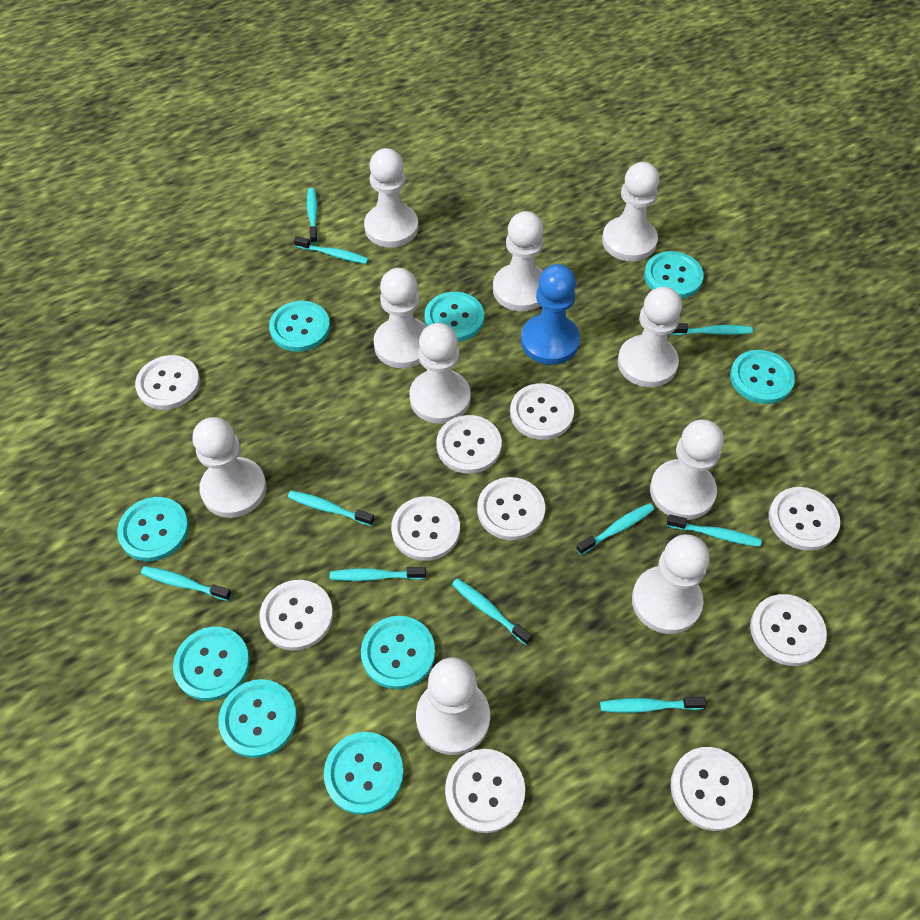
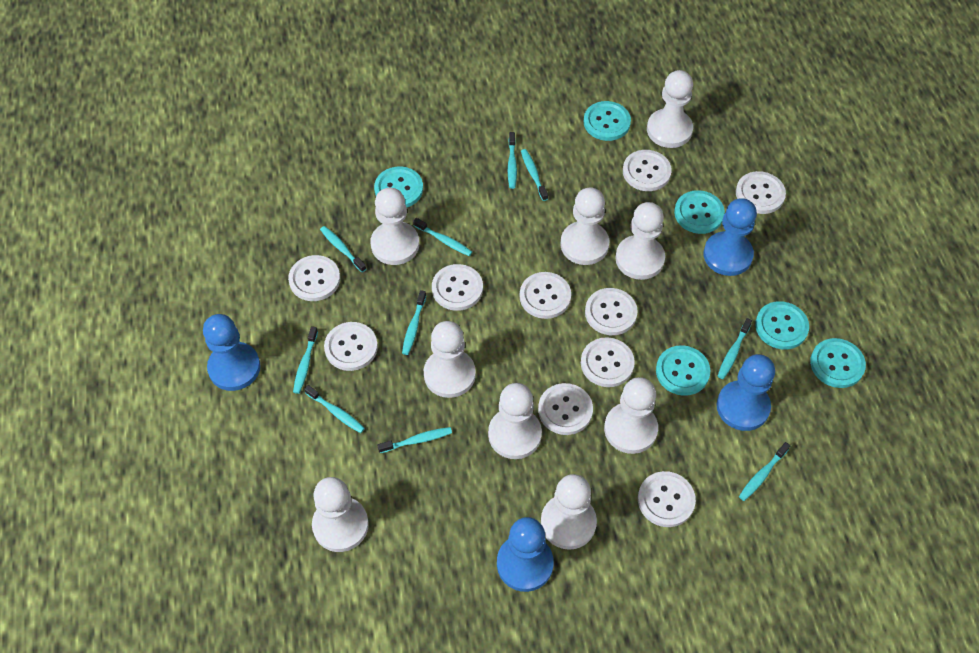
blue pawn: [521,264,580,365] = 1 -> [203,314,260,391] [497,517,554,592] [704,198,757,276] [717,354,775,431] = 4
turquoise button: [117,497,189,561] [173,627,250,701] [218,679,297,758] [269,301,330,352] [324,732,404,815] [361,616,435,689] [425,292,484,342] [644,251,704,299] [730,350,795,404] = 9 -> [374,167,423,208] [584,101,631,141] [656,345,711,396] [674,190,725,234] [755,301,809,350] [810,338,866,388] = 6
white pawn: [192,417,267,518] [364,148,418,248] [374,268,427,369] [409,323,471,424] [416,657,490,755] [493,211,544,311] [602,162,659,262] [618,287,682,387] [632,534,710,634] [650,419,724,520] = 10 -> [312,477,369,552] [370,188,419,265] [424,321,476,398] [488,383,542,459] [541,474,597,550] [560,188,609,265] [604,377,658,454] [615,202,665,280] [647,70,693,148] = 9

